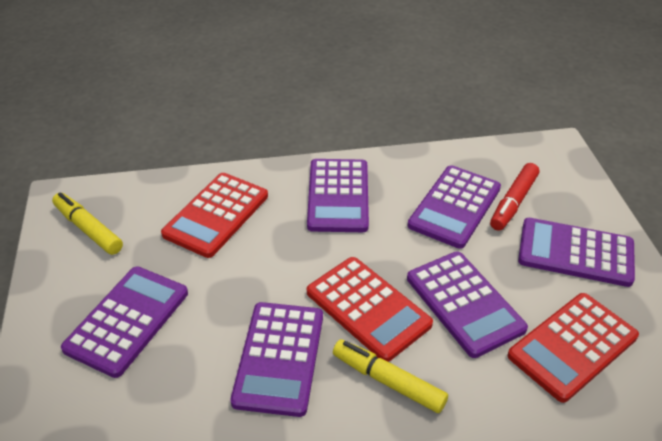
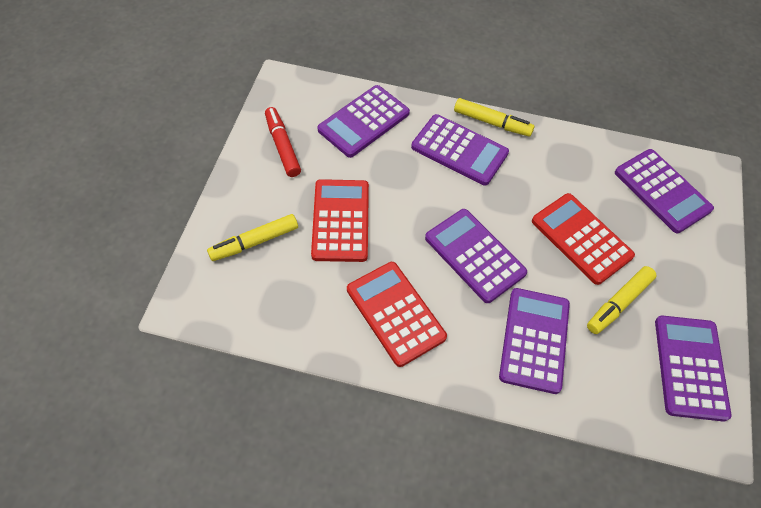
yellow marker: [52,192,123,255] [333,339,448,413] = 2 -> [207,214,298,261] [454,98,535,137] [587,266,656,334] = 3

